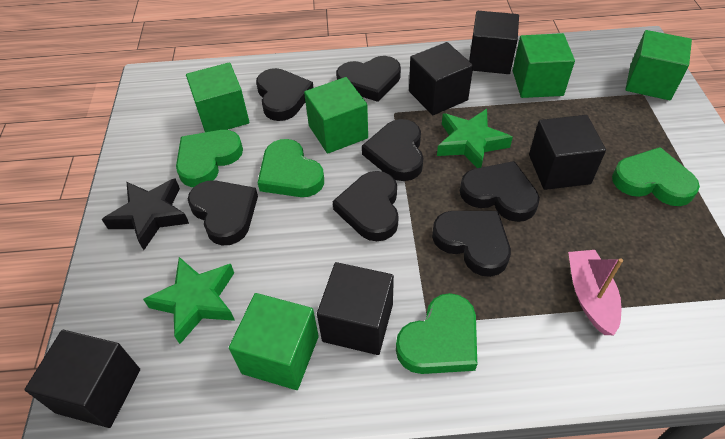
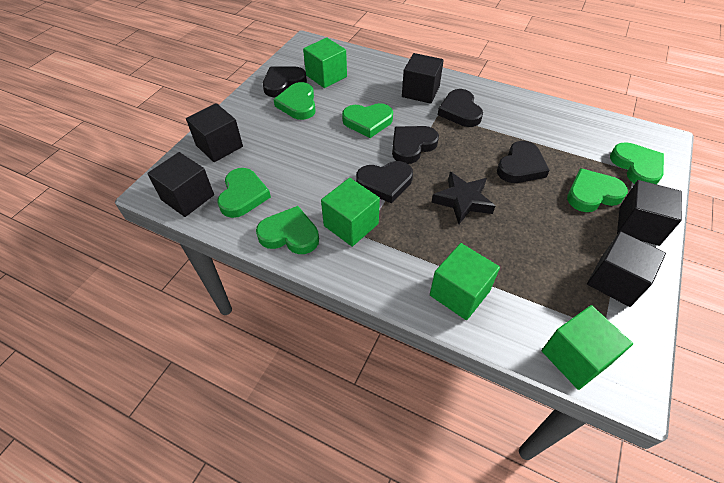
black heart: [188,180,258,245] [256,68,314,121] [332,171,399,241] [336,56,401,102] [362,119,423,181] [432,211,511,277] [460,161,540,222] = 7 -> [263,66,307,97] [356,161,413,203] [392,126,439,164] [438,89,483,127] [497,141,550,183] = 5
green cube: [186,62,249,132] [229,293,319,390] [304,77,368,154] [513,33,575,98] [625,30,692,100] = 5 -> [303,38,347,88] [321,178,380,247] [430,243,500,320] [542,305,633,390] = 4
green heart: [176,130,243,187] [258,139,324,197] [396,293,477,374] [612,147,700,206] = 4 -> [217,168,271,218] [256,206,319,254] [273,82,316,120] [342,103,393,138] [567,168,628,212] [610,142,664,184] = 6
green star: [143,257,235,344] [437,109,513,168] = 2 -> none = 0
pink boat: [568,250,623,335] = 1 -> none = 0

